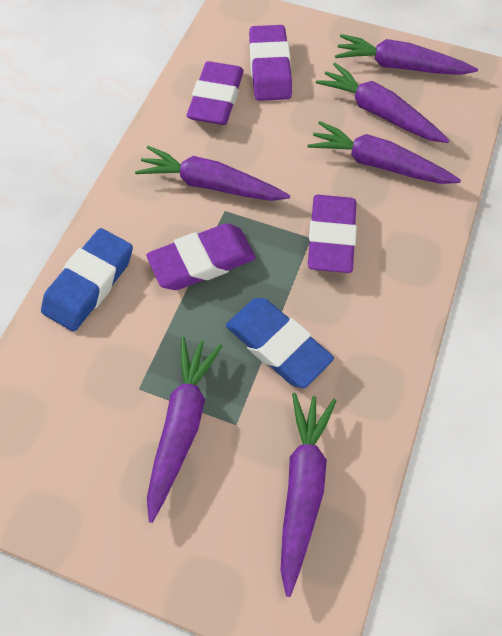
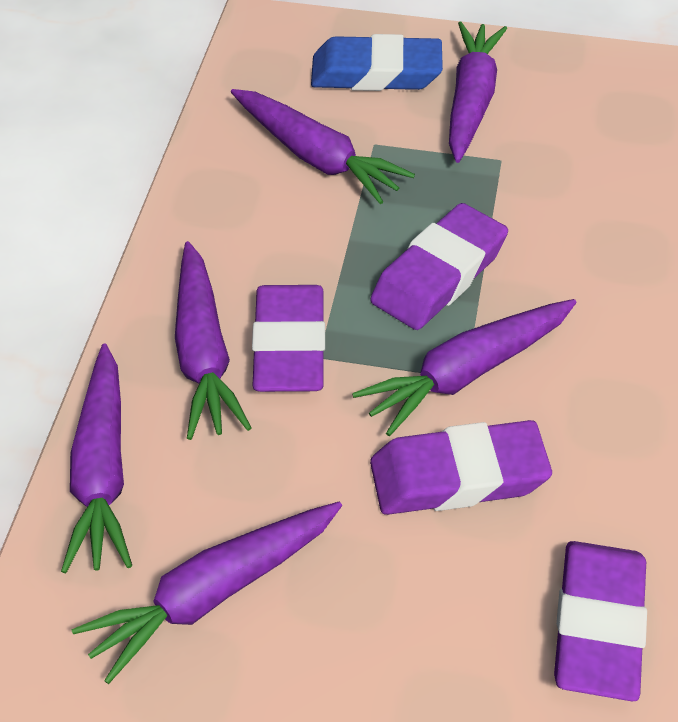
blue eraser: [41,228,133,332] [226,298,334,388] = 2 -> [311,34,443,91] = 1

